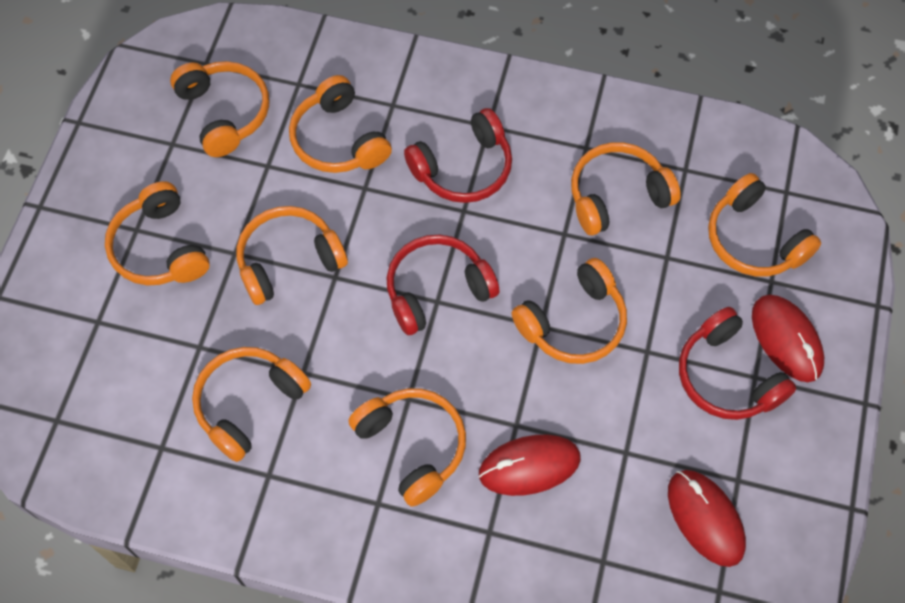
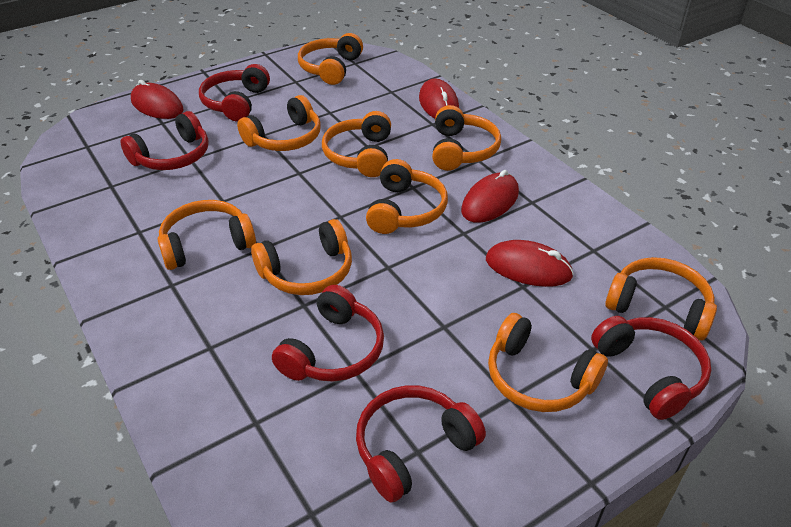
red headphones: [387,235,499,335] [404,108,512,203] [679,307,797,420] = 3 -> [120,111,209,170] [199,64,270,122] [272,285,384,382] [356,385,486,503] [591,316,711,420] = 5
red mouse: [479,435,581,496] [668,470,746,567] [752,295,824,382] = 3 -> [131,80,184,119] [419,78,459,118] [461,170,519,223] [486,240,574,287] = 4

